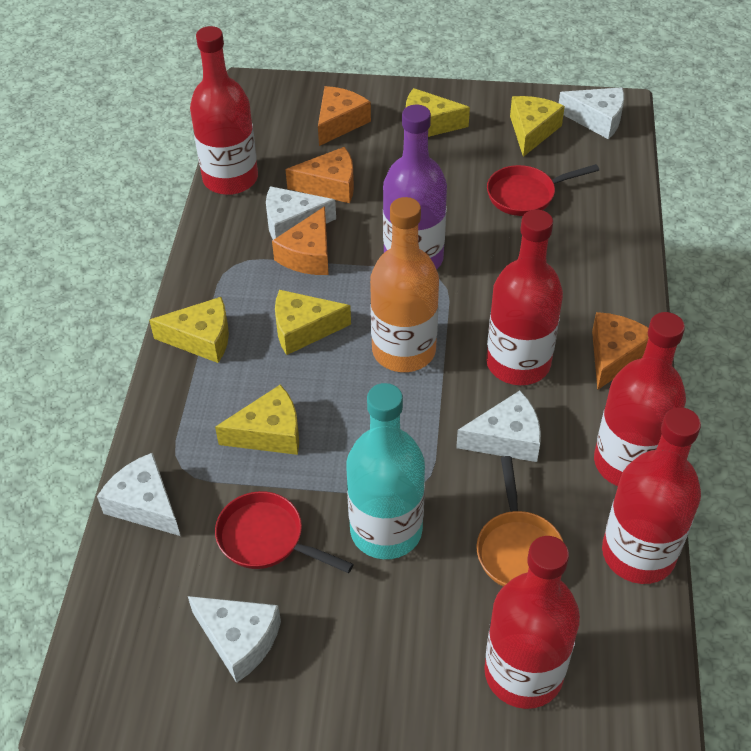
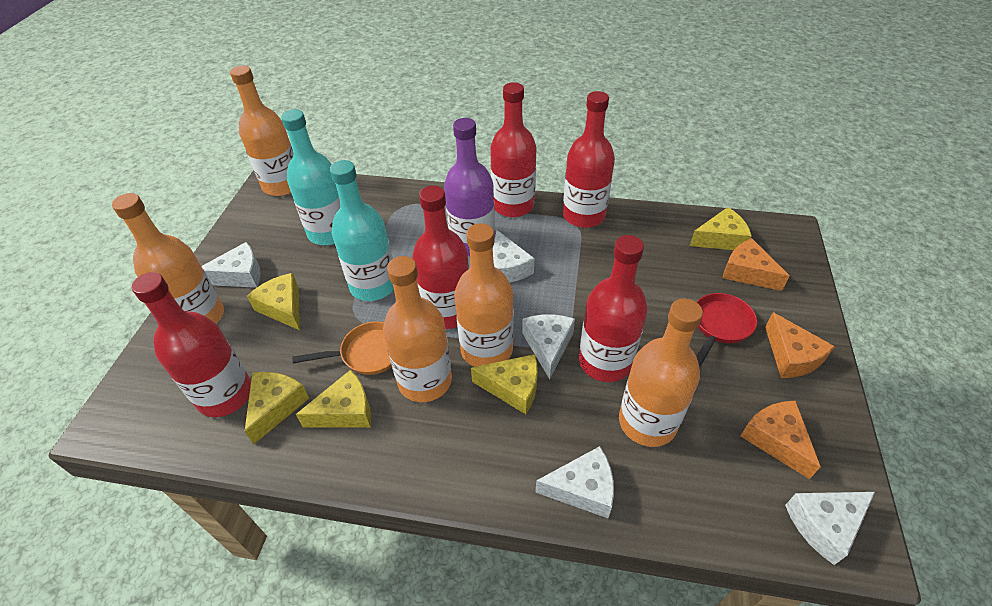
orange bottle: [370,197,439,372] = 1 -> [112,193,224,324] [230,65,293,196] [383,256,452,402] [454,223,514,367] [619,298,703,447] = 5
orange cheese: [272,206,329,275] [285,147,354,203] [318,86,371,146] [592,312,649,390] = 4 -> [722,238,790,291] [741,401,821,479] [765,312,835,378] = 3
red pan: [215,491,354,573] [487,164,599,216] = 2 -> [696,293,757,367] = 1
turquoise bottle: [346,383,425,559] = 1 -> [281,109,340,245] [330,160,394,301] = 2

